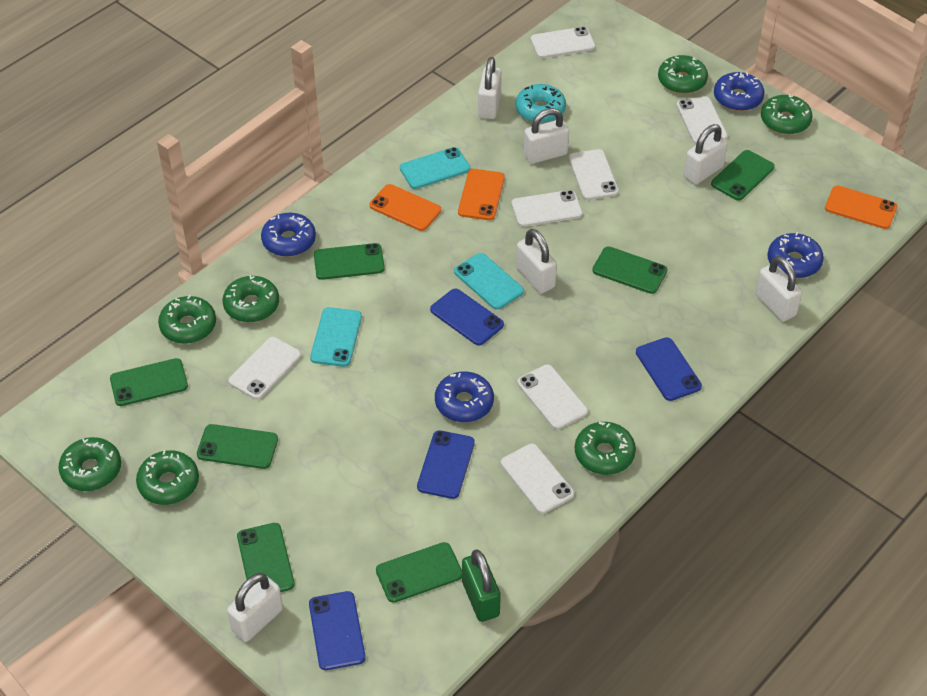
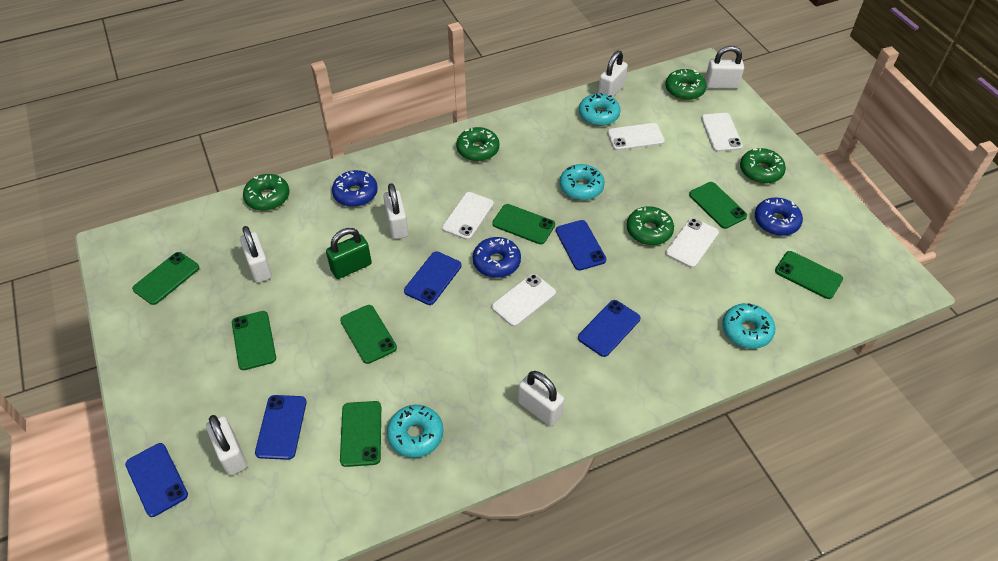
blue donut: [261,213,316,257] [435,372,494,422] [714,72,765,111] [767,232,824,278] = 4 -> [332,170,378,207] [473,237,521,278] [755,197,803,236] = 3
blue phone: [309,591,366,670] [417,430,475,499] [430,289,504,345] [636,337,702,401] = 4 -> [125,443,188,517] [255,395,307,460] [404,251,462,305] [556,220,606,271] [578,300,640,357] = 5
green donut: [58,437,121,491] [136,450,199,505] [158,295,216,344] [222,275,279,322] [575,422,636,475] [658,55,708,94] [761,94,813,135] = 7 -> [243,174,290,211] [456,127,499,161] [627,206,674,245] [665,69,707,100] [740,148,786,184] = 5
orange phone: [370,184,441,231] [458,169,505,220] [825,185,897,229] = 3 -> none = 0
turquoise donut: [516,84,566,123] = 1 -> [387,405,444,458] [559,164,605,200] [579,93,621,126] [722,303,775,349] = 4
turquoise phone: [310,307,362,367] [400,147,470,189] [454,253,524,310] = 3 -> none = 0
white phone: [228,337,301,400] [501,444,574,514] [511,190,583,227] [517,365,588,429] [531,27,596,58] [569,149,619,200] [676,96,728,144] = 7 -> [442,192,494,240] [492,274,556,327] [607,123,665,151] [665,218,719,268] [701,113,743,152] = 5

